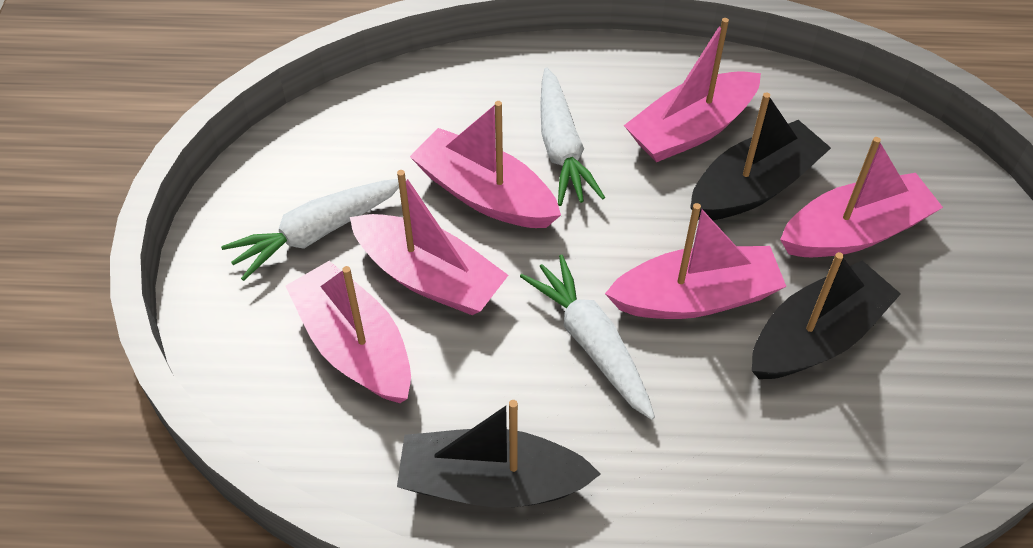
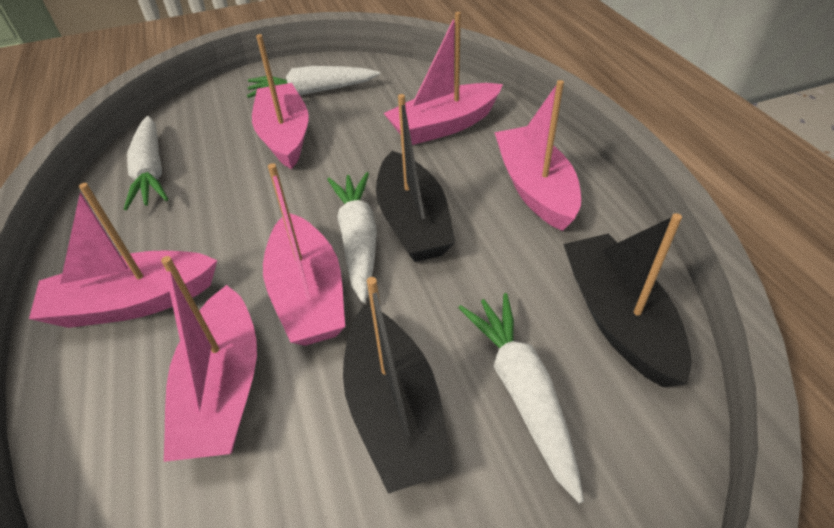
white carrot: [221,179,399,281] [520,254,655,420] [540,67,605,206] = 3 -> [124,116,168,210] [247,66,380,98] [327,172,377,303] [459,293,584,504] = 4

